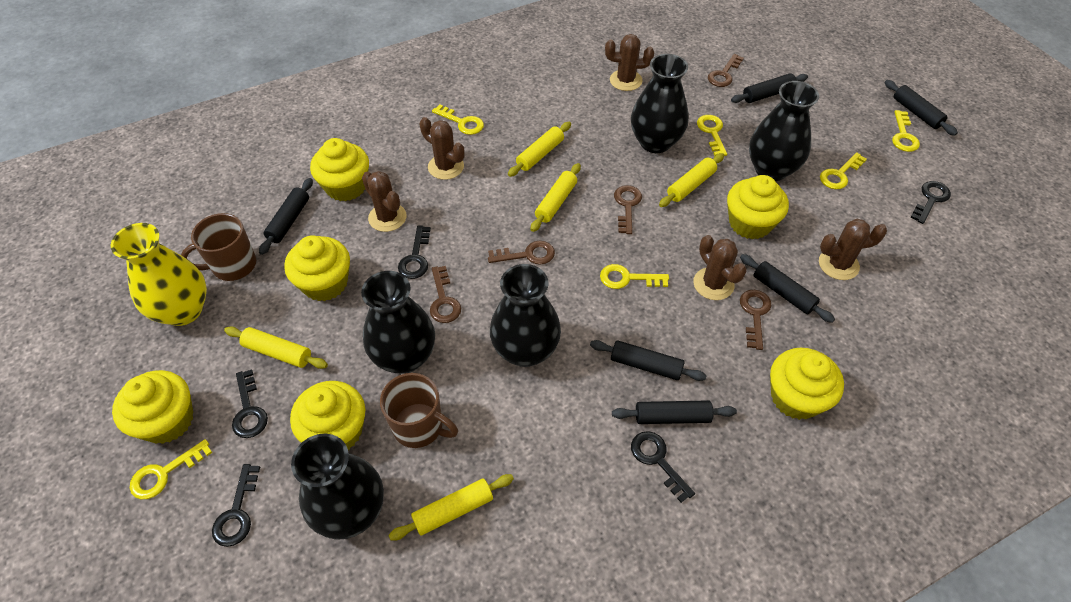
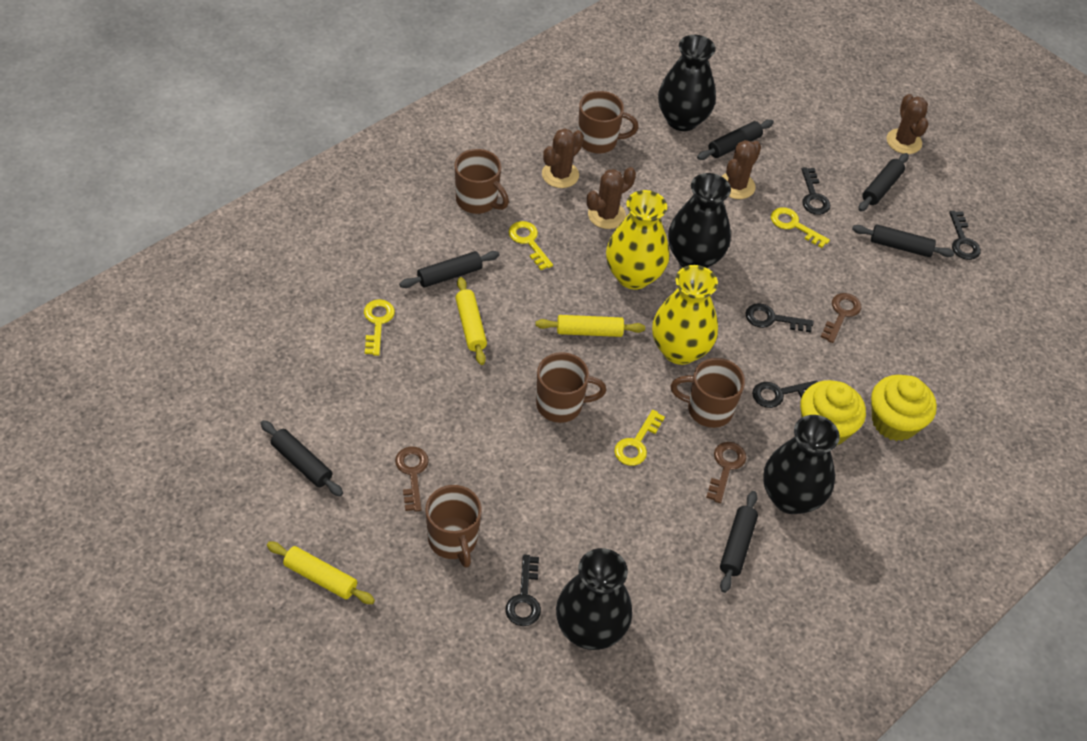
black vase: [291,434,384,540] [361,271,435,374] [490,264,561,367] [631,54,689,153] [749,81,819,181] = 5 -> [556,548,632,650] [658,35,716,131] [668,173,731,268] [763,415,840,514] = 4
brown cactus: [362,171,407,232] [420,117,465,180] [605,34,654,91] [693,235,747,300] [819,219,887,280] = 5 -> [542,128,584,188] [587,167,636,229] [722,140,761,199] [887,94,928,154] = 4
brown key: [430,266,461,323] [488,241,555,265] [614,185,642,234] [708,54,744,87] [740,290,772,350] = 5 -> [395,446,429,512] [706,442,746,503] [821,293,861,343] = 3
brown mug: [181,213,256,281] [380,373,458,448] = 2 -> [426,485,482,568] [455,149,509,214] [536,352,606,423] [578,91,638,153] [671,358,745,428] = 5
yellow cupcake: [112,370,193,444] [284,235,350,301] [290,381,365,450] [310,138,369,201] [727,175,789,239] [770,348,844,420] = 6 -> [800,380,866,444] [871,375,937,441] = 2
yellow key: [130,439,212,499] [432,104,484,135] [600,264,669,289] [697,115,727,156] [820,152,867,189] [892,110,920,152] = 6 -> [364,299,395,356] [509,221,553,270] [614,410,665,466] [771,207,830,248] = 4
yellow rolling pin: [224,326,328,369] [388,474,514,540] [508,122,571,177] [531,163,581,232] [659,153,724,207] = 5 -> [267,542,375,604] [455,277,487,365] [536,315,645,337] = 3
yellow vase: [111,223,207,326] = 1 -> [606,190,669,290] [652,265,718,365] = 2

